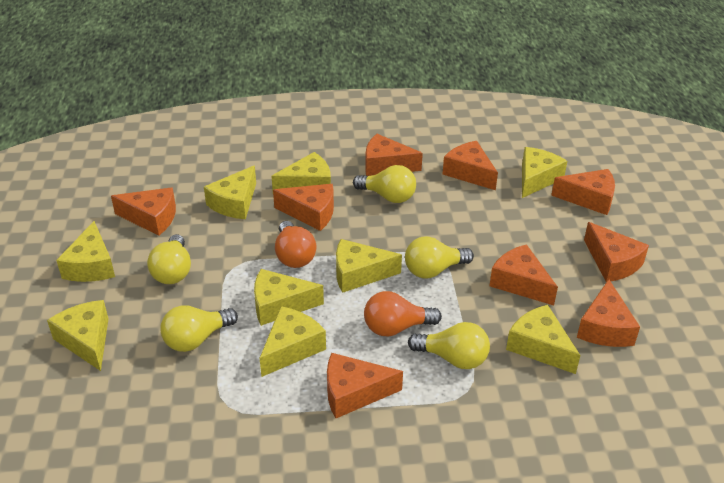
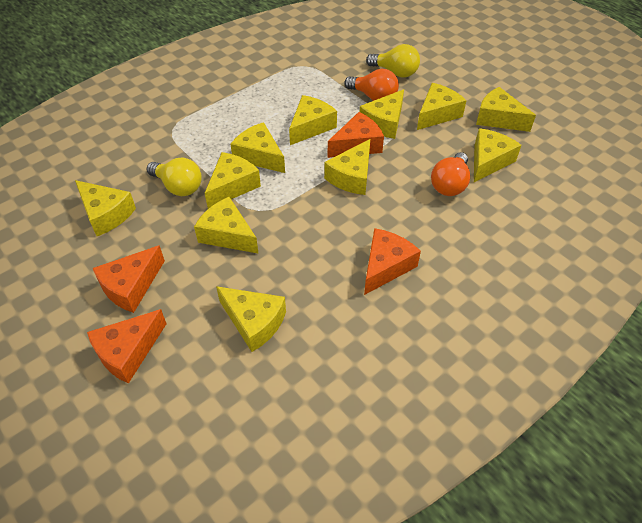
orange cheese: [111,187,176,236] [273,184,334,231] [327,353,403,418] [365,134,423,176] [443,141,498,190] [489,244,558,305] [551,169,615,215] [577,279,640,347] [584,222,649,282] = 9 -> [87,309,166,384] [93,245,165,313] [328,112,384,158] [364,228,421,295] = 4
yellow cheese: [47,300,108,371] [56,221,115,282] [204,166,256,219] [254,269,324,326] [260,306,326,377] [272,152,331,190] [336,239,402,293] [506,305,581,374] [522,147,567,198] = 9 -> [75,180,136,236] [194,197,259,254] [205,152,261,209] [216,286,286,352] [230,122,285,173] [289,95,337,145] [324,139,370,195] [360,89,404,139] [417,83,467,130] [474,128,522,182] [476,87,536,132] = 11
yellow light bulb: [147,234,191,284] [160,305,238,352] [353,165,416,203] [405,236,474,278] [408,322,490,369] = 5 -> [147,158,202,196] [366,44,420,77] = 2

